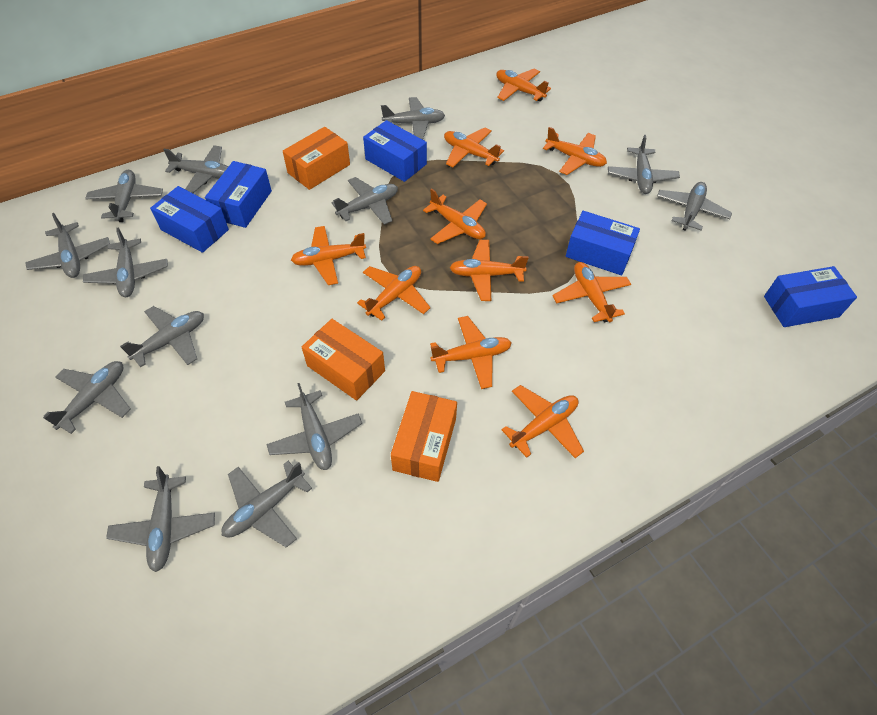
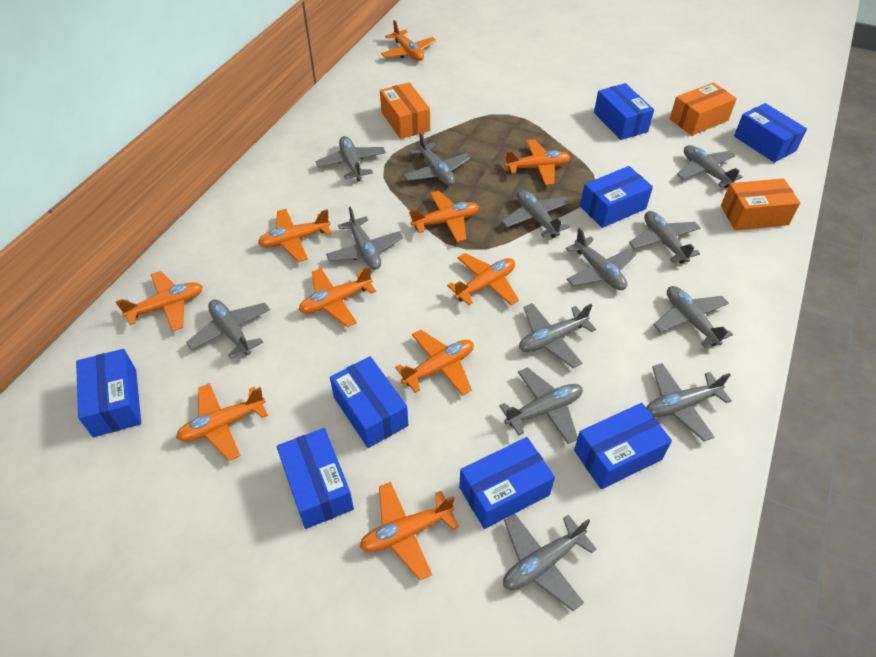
blue box: [150,186,229,253] [205,161,272,228] [363,120,427,182] [566,211,640,275] [764,266,857,327] = 5 -> [76,349,141,437] [277,428,354,529] [330,356,408,448] [459,437,555,529] [574,403,672,489] [580,166,653,228] [594,83,654,140] [734,103,807,163] = 8

